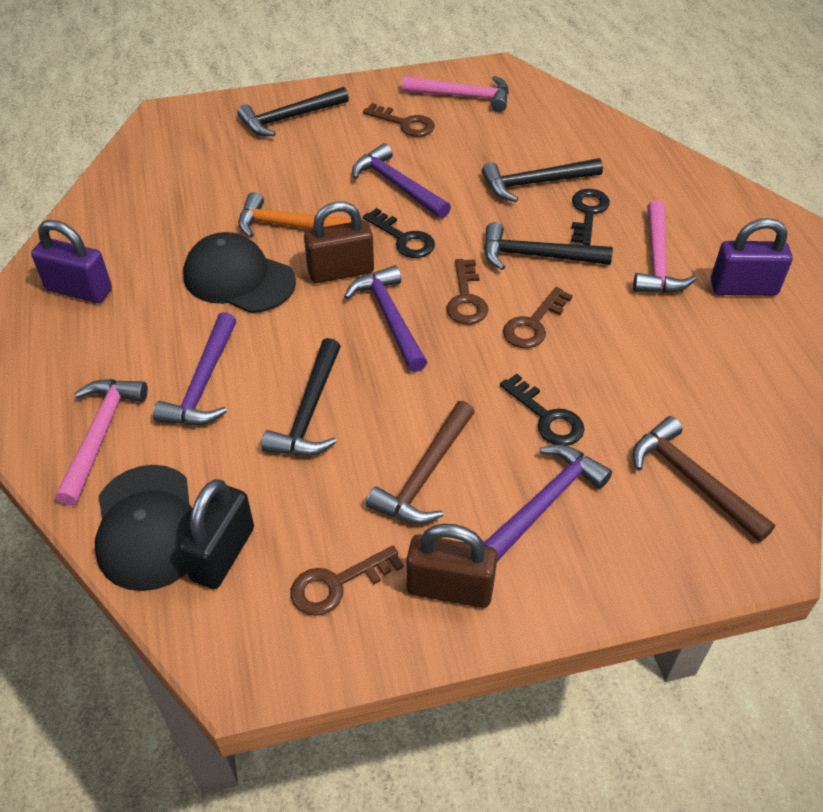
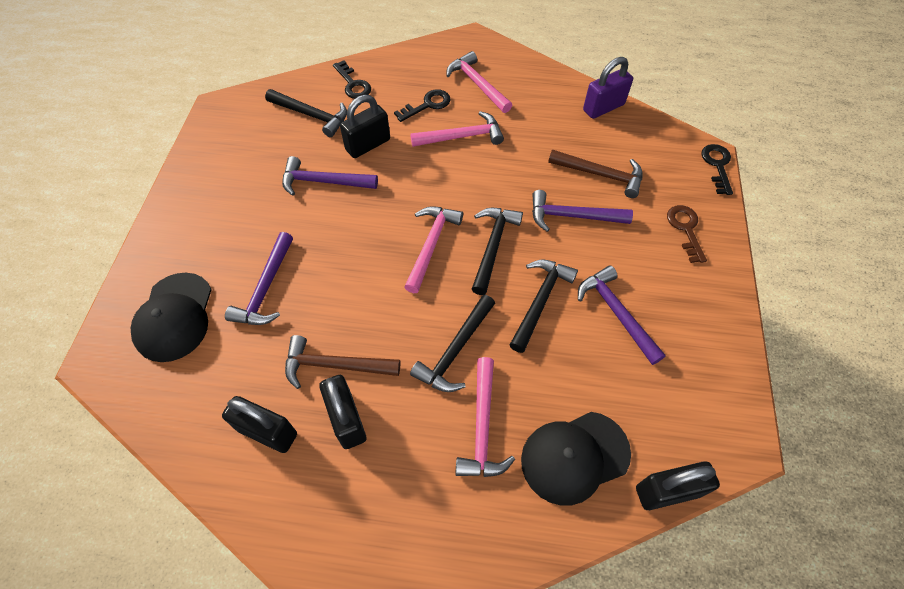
black padlock: [179,479,254,589] = 1 -> [222,396,297,453] [319,375,366,449] [340,95,390,158] [636,461,720,510] = 4
brown key: [290,546,404,616] [363,103,435,137] [446,259,488,325] [503,287,573,348] = 4 -> [667,205,707,263] = 1
brown padlock: [304,201,374,283] [407,524,498,608] = 2 -> none = 0
orange hammer: [238,192,351,238] = 1 -> none = 0
pink hammer: [55,379,148,506] [402,76,509,112] [633,200,696,293] = 3 -> [404,206,463,293] [410,111,504,147] [446,51,512,113] [455,357,515,477] = 4
purple padlock: [31,220,112,303] [711,218,793,296] = 2 -> [583,57,633,119] = 1

